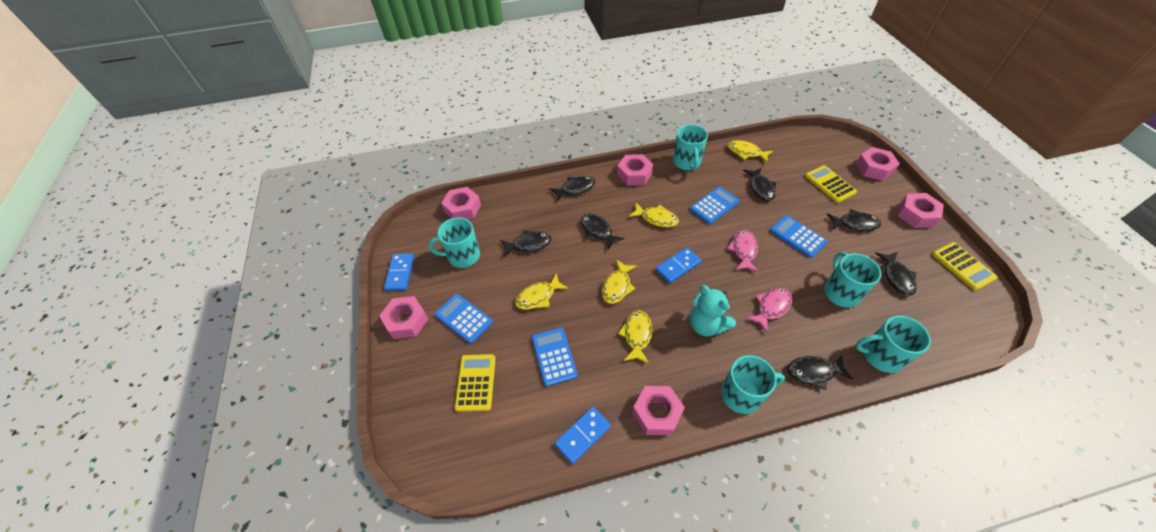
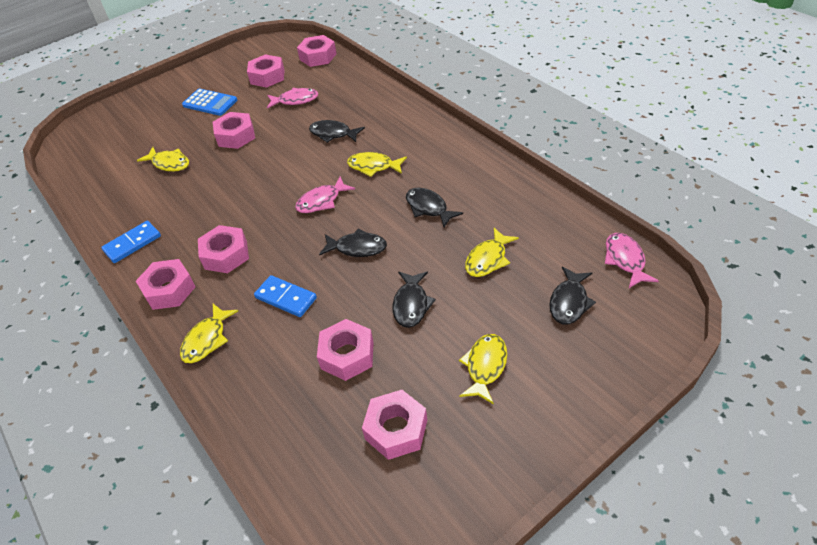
black fish: [501,230,551,256] [549,176,595,202] [581,214,624,250] [743,168,776,201] [788,355,853,390] [827,209,881,231] [875,252,917,296] = 7 -> [309,120,365,143] [319,229,387,257] [393,272,436,328] [406,188,463,227] [549,266,596,325] = 5
blue calculator: [435,294,493,344] [532,328,578,386] [690,187,740,224] [770,215,827,258] = 4 -> [182,89,237,116] = 1
blue domino: [384,253,414,291] [555,407,611,464] [656,247,702,283] = 3 -> [101,221,161,263] [254,275,317,317] = 2
pink fish: [727,230,759,272] [746,288,792,333] = 2 -> [267,88,318,109] [295,176,355,213] [605,233,659,288] = 3
pink nut: [379,296,428,339] [441,187,481,220] [617,154,653,185] [632,386,685,435] [856,147,900,181] [898,193,944,228] = 6 -> [136,259,196,310] [198,225,249,273] [213,112,255,149] [247,54,284,88] [297,35,337,67] [317,319,374,381] [362,390,427,460] = 7
turquoise mug: [429,217,480,268] [673,124,708,170] [721,355,785,414] [824,252,882,307] [856,316,931,373] = 5 -> none = 0
turquoise teddy bear: [690,285,736,337] = 1 -> none = 0
yellow calculator: [455,354,496,412] [805,165,857,203] [932,242,997,290] = 3 -> none = 0

